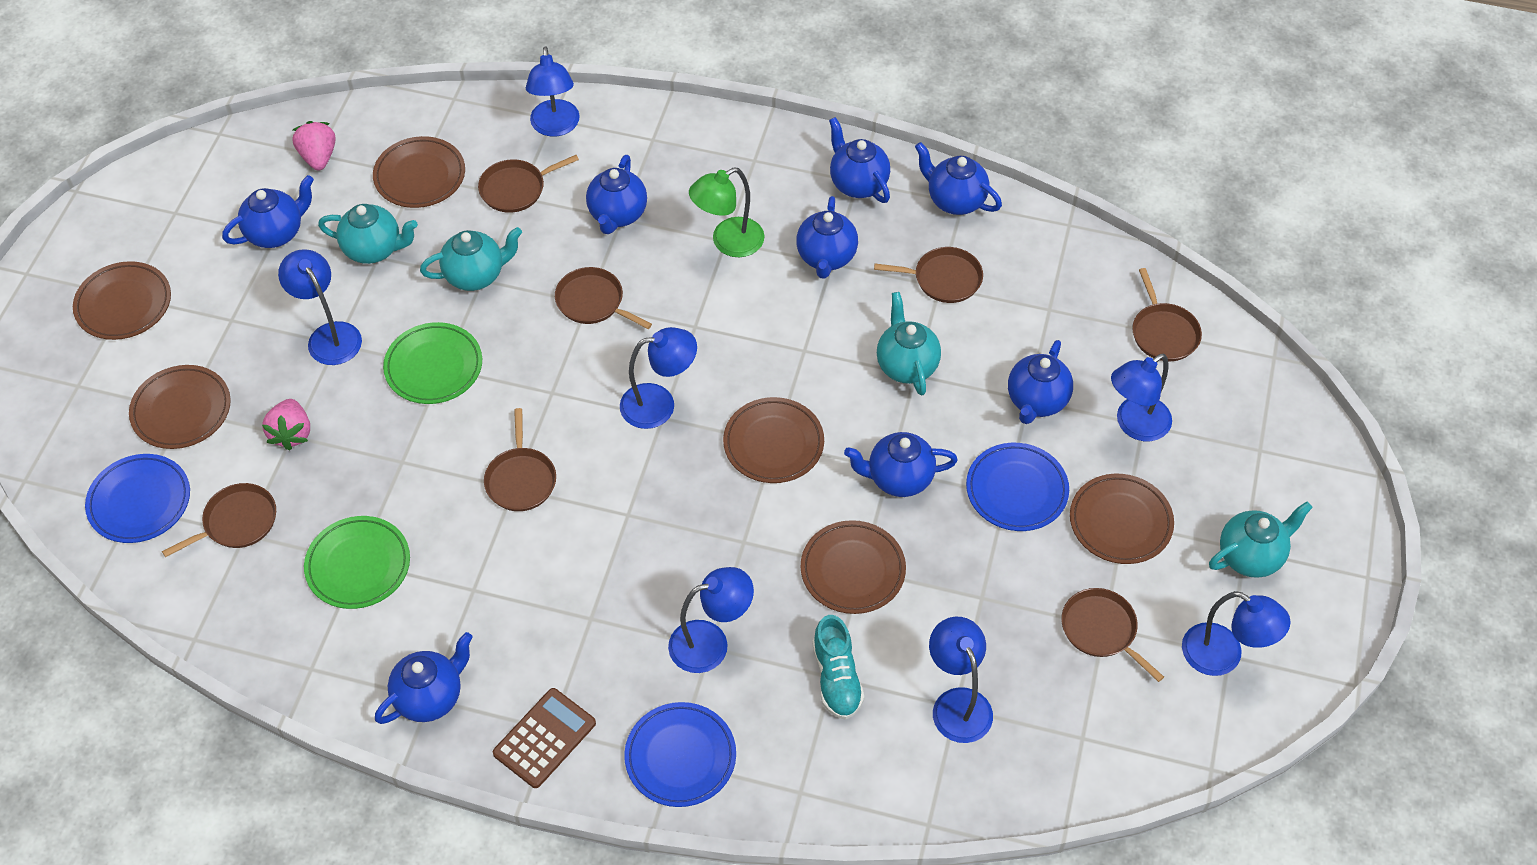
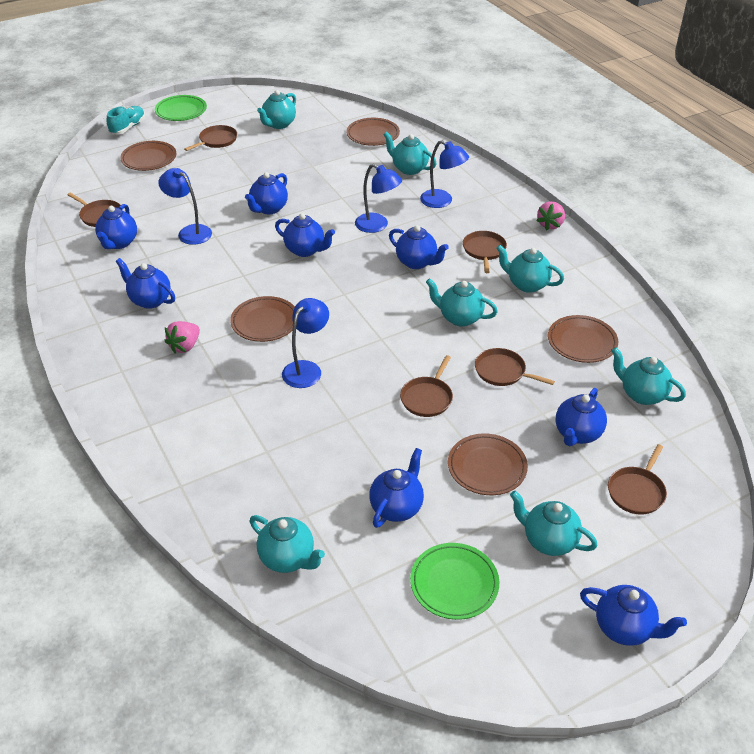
blue lamp: [278,249,362,365] [526,46,580,136] [620,327,697,429] [668,567,754,673] [929,617,993,743] [1111,354,1172,441] [1182,591,1290,676] = 7 -> [158,168,212,245] [282,298,329,388] [355,164,402,233] [420,140,469,208] = 4
blue plate: [85,454,190,543] [624,702,736,807] [966,443,1069,531] = 3 -> none = 0
brown calculator: [493,688,596,788] = 1 -> none = 0
brown pan: [162,483,276,557] [478,155,579,213] [484,408,556,511] [555,267,652,329] [874,247,983,303] [1061,588,1164,682] [1132,268,1202,361] = 7 -> [67,193,120,227] [184,125,237,151] [400,355,453,417] [463,231,507,273] [475,348,555,386] [608,444,667,515] = 6
brown plate: [73,261,171,340] [129,365,231,449] [373,136,465,208] [723,397,824,483] [801,520,906,614] [1070,474,1174,564] = 6 -> [120,141,176,171] [230,296,295,342] [346,118,400,146] [448,433,528,495] [548,315,618,363] = 5
green lamp: [689,167,764,257] = 1 -> none = 0
turquoise teapot: [318,204,418,264] [420,227,522,291] [877,292,941,395] [1209,502,1313,578] = 4 -> [249,515,325,573] [257,90,296,129] [383,132,437,175] [426,278,498,327] [496,245,564,293] [510,491,598,556] [611,347,686,405] = 7

